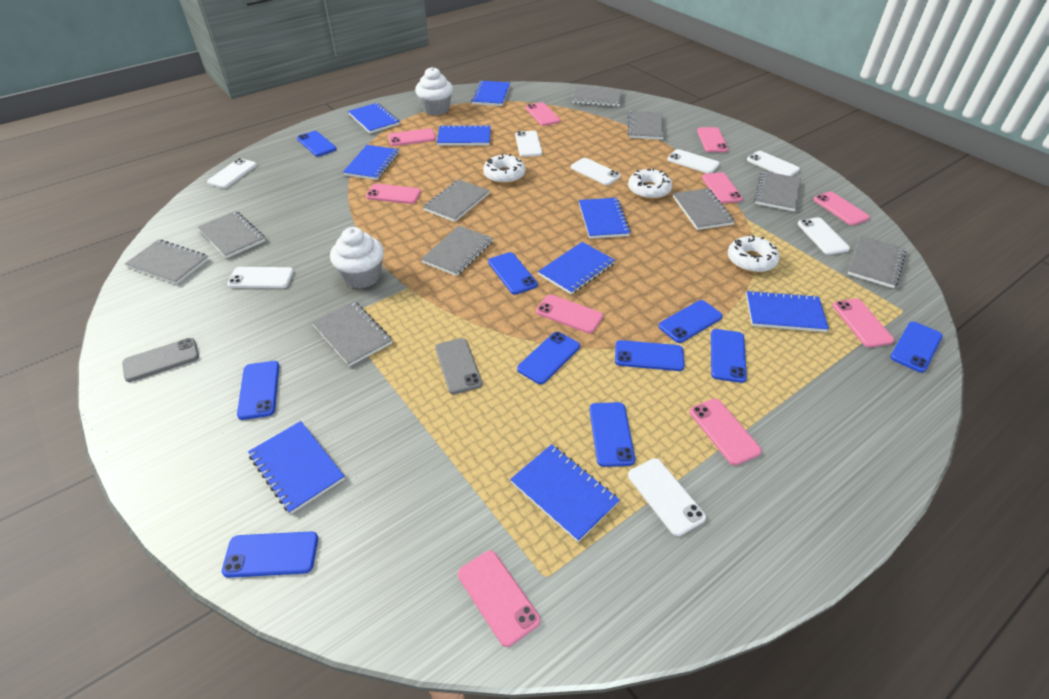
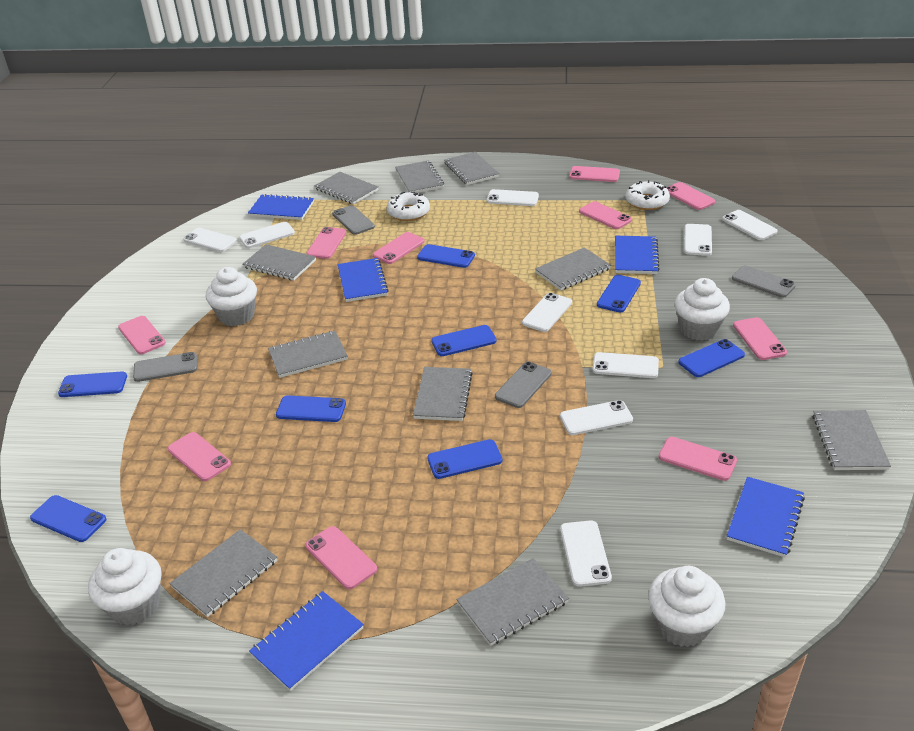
blue notebook: [248,421,345,514] [343,145,399,180] [348,103,400,134] [437,125,491,146] [471,81,510,106] [510,444,620,542] [538,242,615,295] [579,198,631,239] [746,290,829,332] = 9 -> [248,194,314,220] [249,591,364,691] [338,258,389,302] [615,236,660,274] [727,477,805,557] = 5
blue phone: [222,531,318,578] [237,361,279,420] [297,131,337,156] [488,252,538,295] [517,332,580,384] [589,402,635,467] [615,340,685,371] [658,300,723,343] [711,329,747,383] [890,322,943,373] = 10 -> [30,495,106,542] [58,372,127,397] [276,395,346,422] [417,244,475,268] [427,439,502,479] [431,325,497,356] [597,275,641,313] [679,339,745,377] = 8
grey phone: [122,338,199,382] [435,338,482,394] = 2 -> [133,352,197,382] [332,205,375,235] [495,362,552,408] [732,265,796,298] = 4
white cupcake: [330,227,384,288] [415,67,453,116] = 2 -> [88,548,161,625] [206,267,257,326] [648,566,725,647] [675,278,730,341] = 4
white donut: [483,154,525,184] [628,168,672,199] [728,235,780,273] = 3 -> [387,192,430,221] [626,180,670,210] = 2
white phone: [207,158,257,188] [227,267,294,288] [515,131,542,157] [571,158,621,185] [628,458,706,536] [667,149,720,173] [747,151,800,176] [798,217,850,255] = 8 -> [183,228,237,252] [239,222,295,248] [487,189,539,206] [522,293,572,332] [560,400,633,435] [560,520,612,587] [593,352,659,378] [684,224,712,256] [722,210,778,240] = 9

